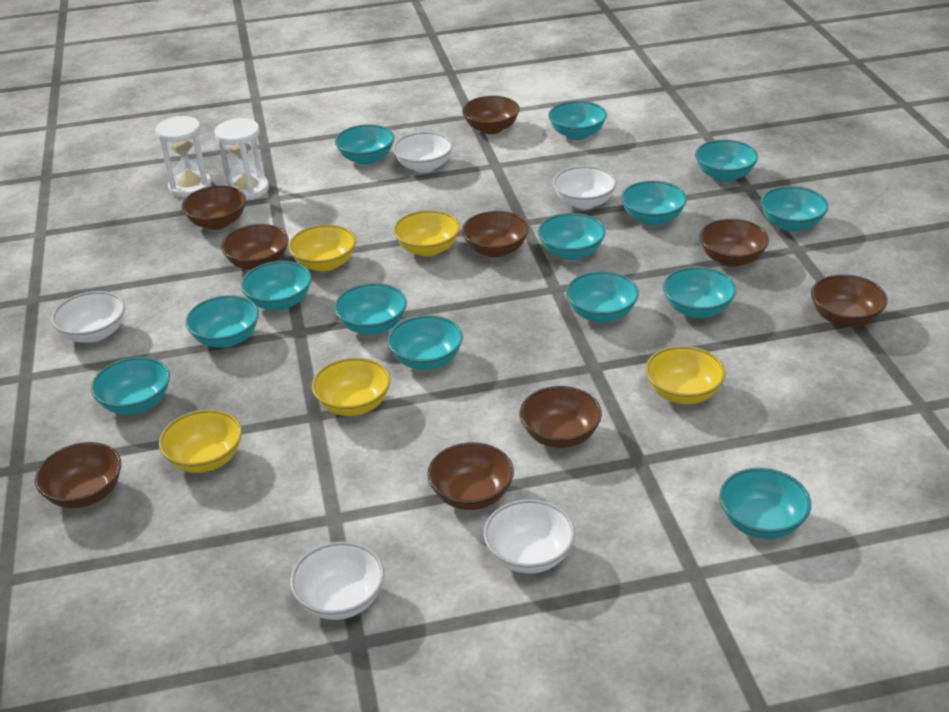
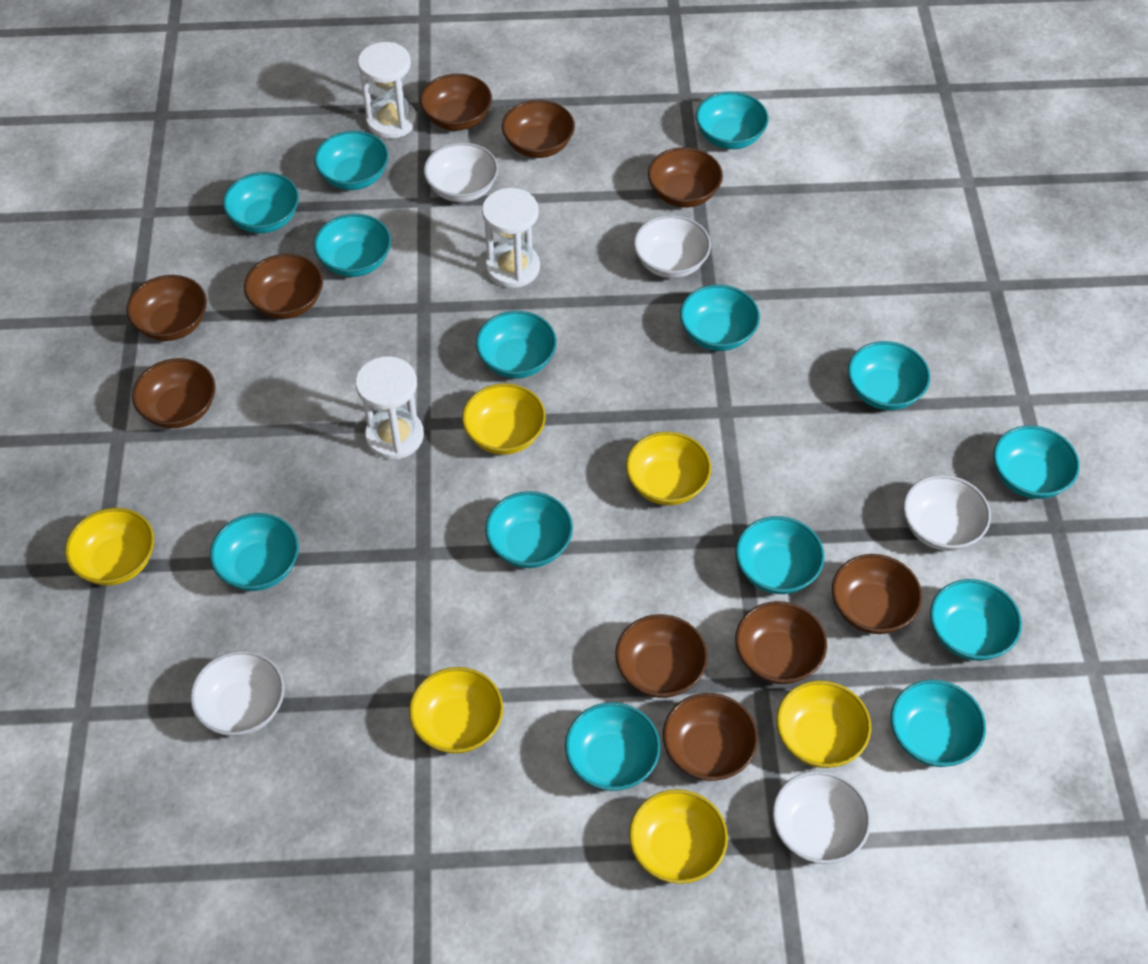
brown bowl: [35,442,121,508] [182,186,246,230] [221,224,288,270] [427,442,514,510] [462,96,520,134] [462,211,529,258] [520,386,602,448] [699,219,769,267] [811,274,887,327] = 9 -> [126,275,207,341] [132,358,216,428] [244,254,323,319] [420,74,492,131] [502,100,575,158] [615,614,708,698] [648,147,723,208] [663,693,758,781] [735,601,827,684] [832,554,922,634] = 10
white hourglass: [155,116,212,198] [214,118,269,200] = 2 -> [356,356,424,459] [358,42,417,139] [482,188,540,288] = 3
yellow bowl: [159,410,242,473] [288,224,356,272] [312,357,391,416] [393,210,460,257] [645,346,726,404] = 5 -> [65,508,154,585] [409,667,503,754] [462,383,546,455] [626,431,711,505] [629,789,728,884] [776,680,871,768] = 6

